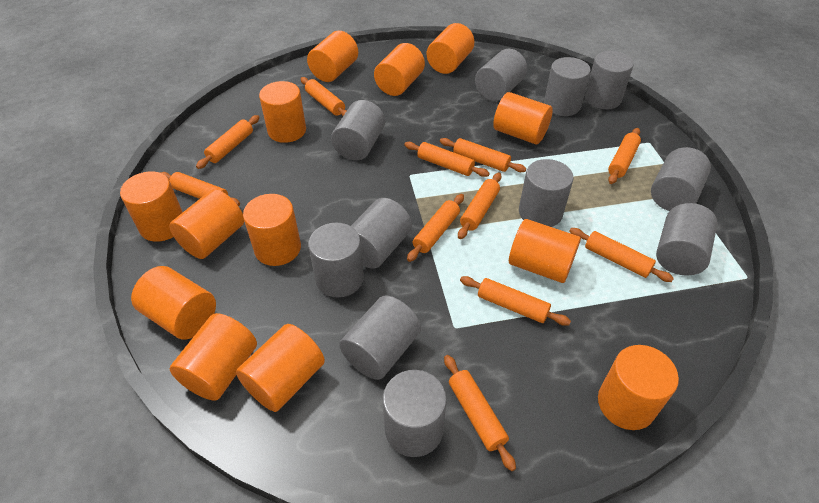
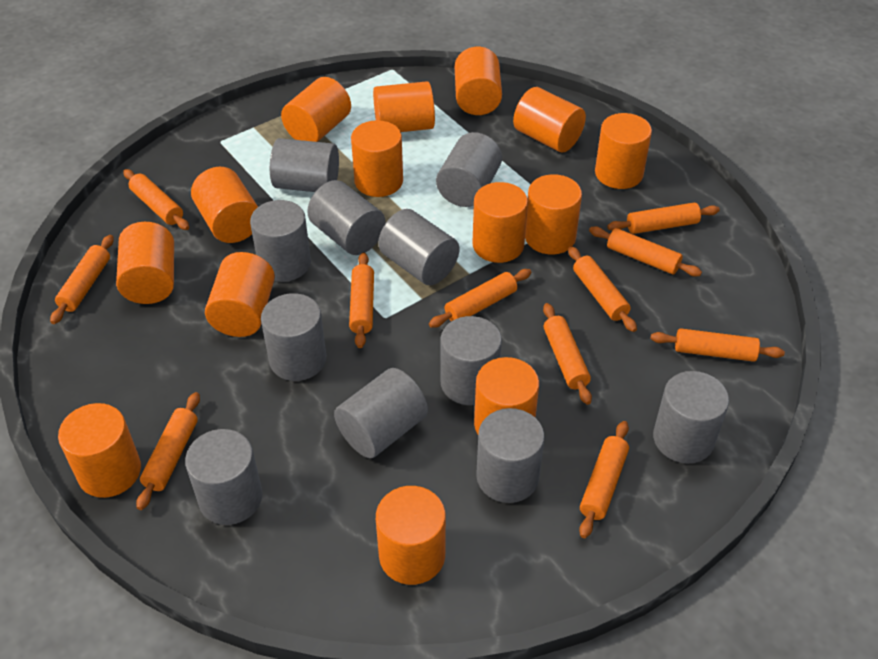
orange cylinder: [120,171,183,242] [131,266,216,340] [169,189,244,259] [170,313,257,401] [236,324,325,412] [243,194,301,266] [259,81,306,143] [307,31,358,82] [374,43,425,96] [427,23,474,74] [493,92,553,145] [509,219,581,283] [598,345,679,430] = 13 -> [58,403,141,498] [116,222,174,304] [191,167,258,243] [205,252,275,337] [281,77,351,142] [351,120,403,197] [373,81,435,132] [376,486,446,585] [455,47,502,115] [473,182,528,263] [474,357,539,434] [513,87,586,153] [525,174,582,255] [595,113,652,189] = 14

